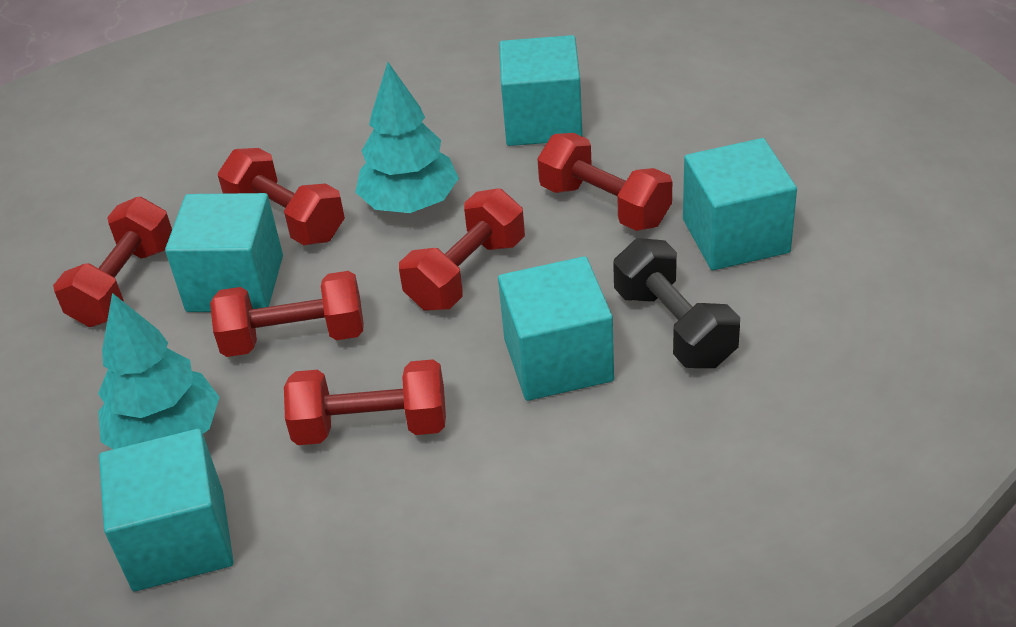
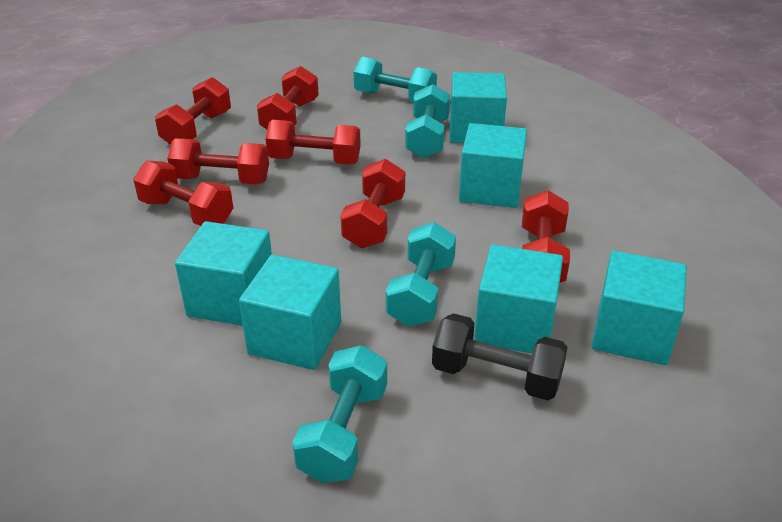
red dumbbell: [53,197,172,327] [210,271,364,357] [218,148,345,245] [284,359,446,445] [399,188,525,310] [537,133,672,231] = 6 -> [133,161,233,226] [155,77,231,145] [167,139,269,184] [257,66,319,129] [265,120,361,165] [340,159,405,249] [522,190,570,283] = 7
turquoise cube: [99,429,234,591] [165,193,283,312] [498,256,614,401] [499,35,583,146] [683,138,797,270] = 5 -> [175,221,272,326] [239,255,341,370] [450,72,507,143] [459,123,527,208] [474,245,563,353] [592,251,687,365] = 6
turquoise dumbbell: none = 0 -> [292,345,387,483] [354,57,437,102] [386,222,456,327] [405,84,450,159] = 4
turquoise tree: [98,293,219,449] [355,62,459,213] = 2 -> none = 0

